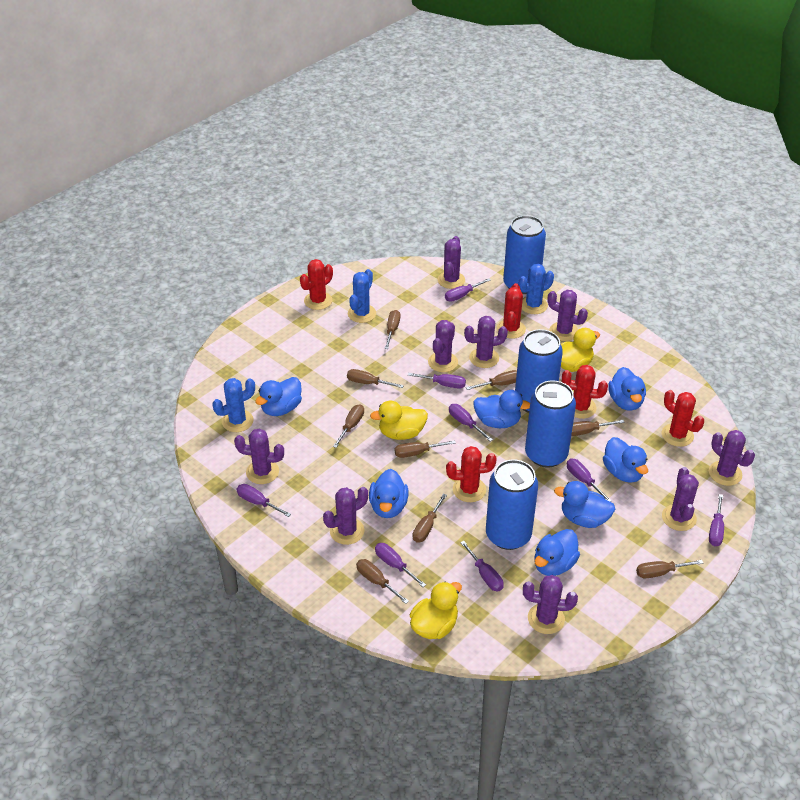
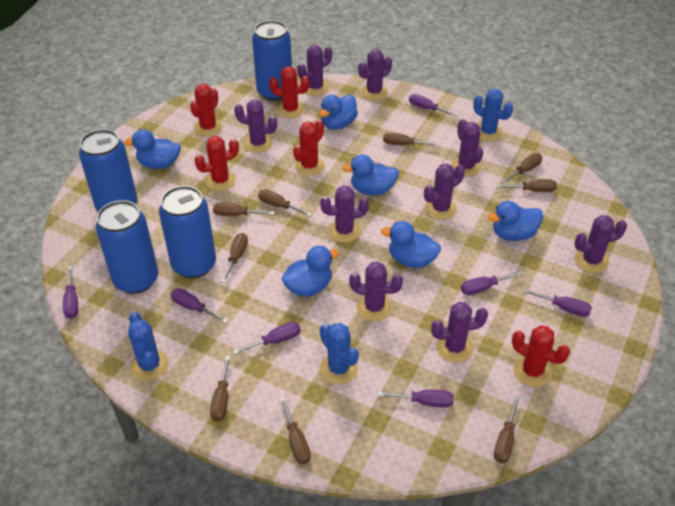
blue duck: [255,377,302,416] [369,469,409,518] [473,390,530,428] [534,529,580,576] [554,481,615,528] [603,437,648,483] [608,367,646,411] = 7 -> [124,129,181,169] [281,246,339,297] [319,95,358,130] [342,155,399,195] [381,221,441,268] [488,201,543,241] = 6
purple screwdriver: [237,484,291,517] [375,543,426,587] [408,373,466,389] [445,278,491,302] [449,404,493,441] [460,541,504,591] [567,459,612,502] [709,494,724,546] = 8 -> [63,266,78,319] [171,288,228,323] [233,322,301,354] [378,390,454,408] [409,94,457,117] [461,271,523,295] [523,289,592,317] = 7
yellow duck: [370,401,428,440] [410,581,462,639] [561,328,600,372] = 3 -> none = 0

